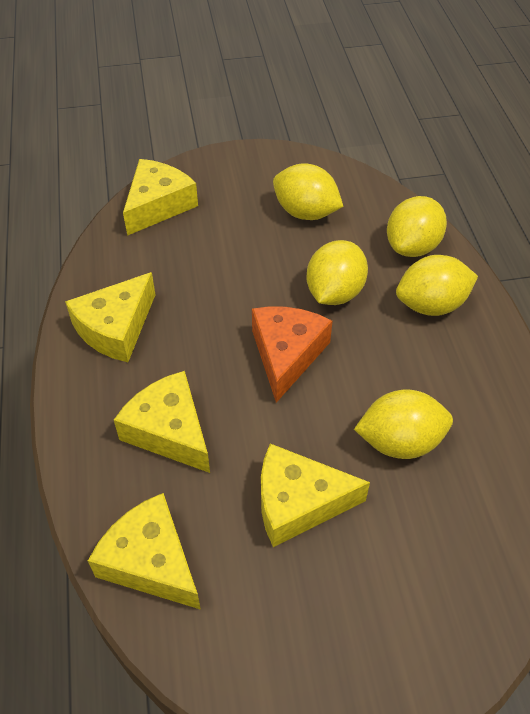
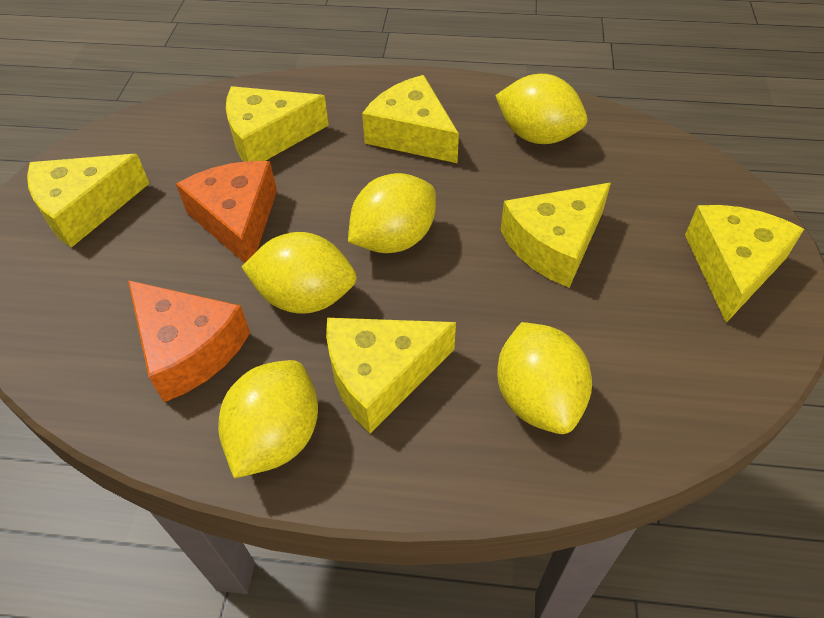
orange cheese: [252,307,332,403] = 1 -> [128,280,250,402] [176,161,277,263] = 2
yellow cheese: [65,272,156,362] [88,493,201,610] [114,371,210,473] [123,159,198,236] [261,443,370,547] = 5 -> [27,154,150,248] [226,86,329,162] [326,318,456,433] [362,75,459,163] [501,183,611,288] [685,205,804,323] = 6

